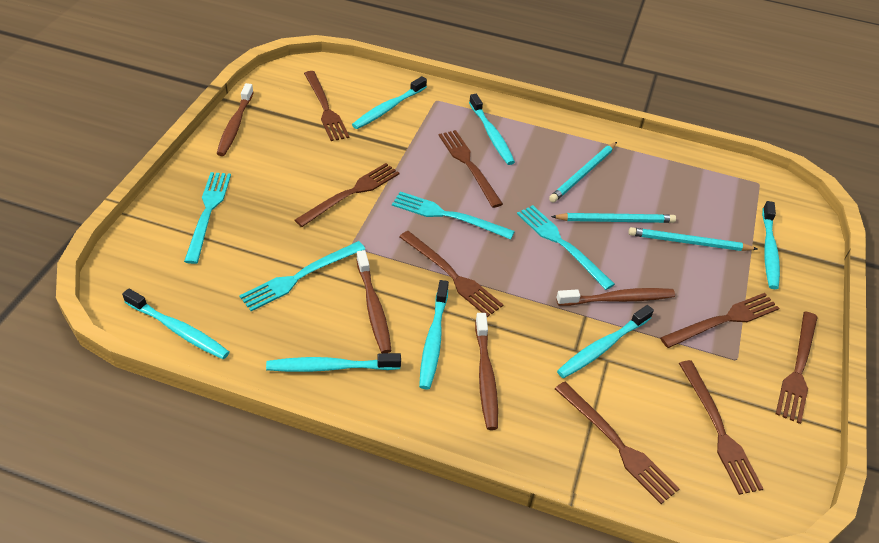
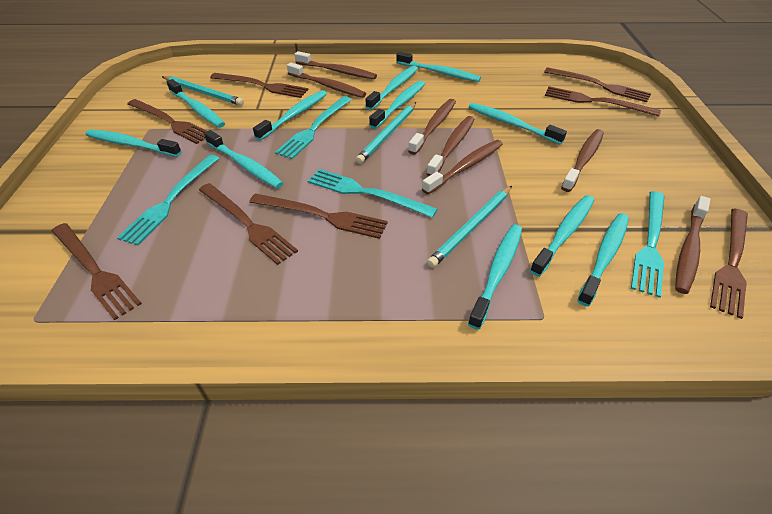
brown toothbrush: [217,83,254,156] [356,250,392,353] [475,313,498,430] [556,288,675,306] = 4 -> [287,63,366,98] [294,51,377,79] [408,99,456,155] [422,140,503,194] [426,116,475,176] [561,129,604,192] [675,196,710,294] = 7
turquoise toothbrush: [122,289,229,359] [266,353,401,372] [352,76,427,129] [419,280,449,390] [469,94,515,165] [557,305,654,378] [762,201,780,289] = 7 -> [85,129,181,157] [167,79,225,128] [204,130,283,189] [253,90,327,140] [366,66,418,110] [369,81,425,129] [396,51,481,82] [468,225,522,330] [469,103,567,144] [530,195,594,277] [577,213,629,306] = 11

